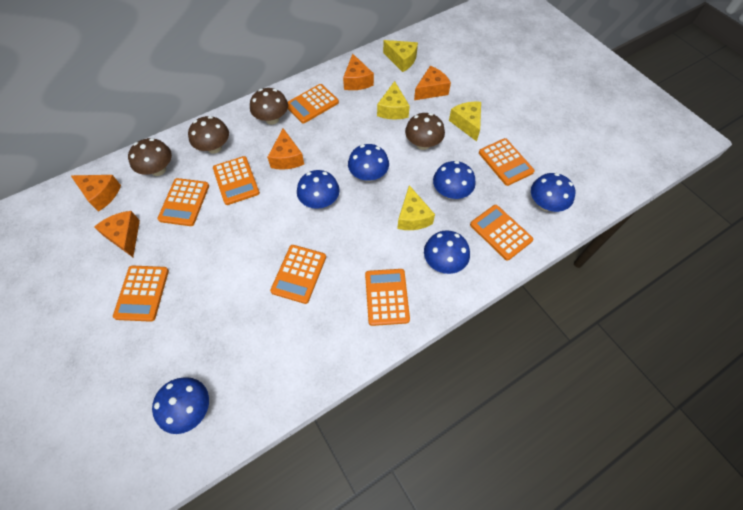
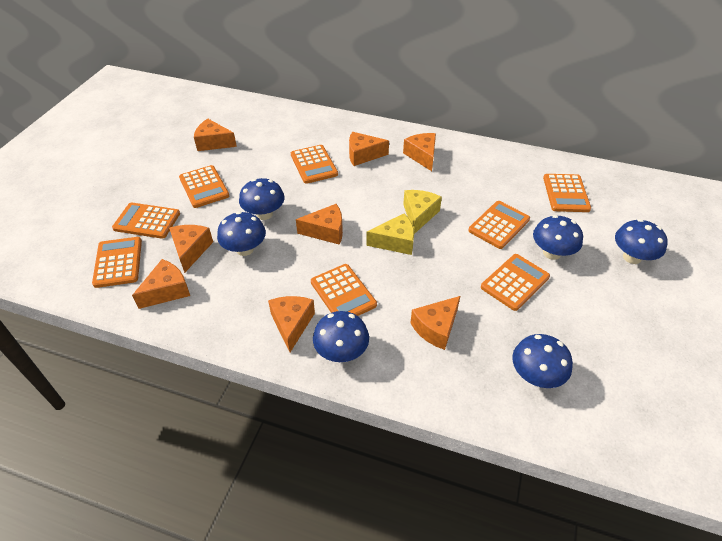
brown mushroom: [128,138,172,176] [188,116,229,154] [250,88,288,125] [405,113,445,150] = 4 -> none = 0
orange cheese: [70,175,121,212] [94,211,140,257] [267,128,304,170] [343,54,374,90] [414,66,451,100] = 5 -> [132,259,190,309] [169,225,213,273] [194,119,237,151] [268,296,315,352] [296,204,343,245] [349,132,389,166] [403,133,436,171] [410,296,460,350] = 8
yellow cheese: [377,81,410,120] [383,40,418,72] [397,185,435,230] [449,102,481,141] = 4 -> [366,213,414,255] [403,190,442,234] = 2

